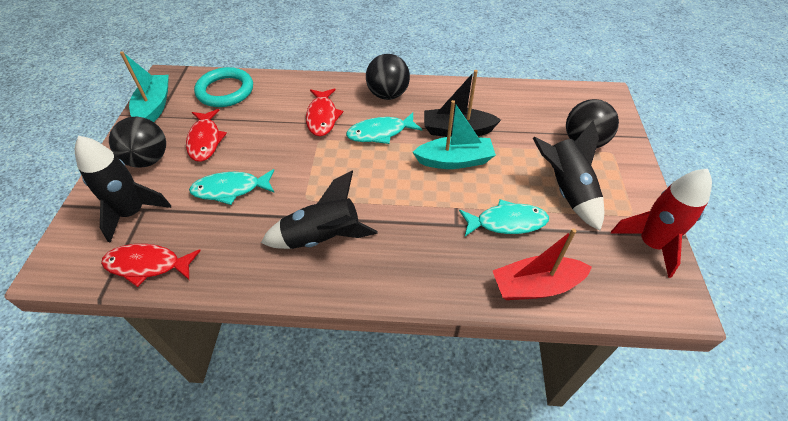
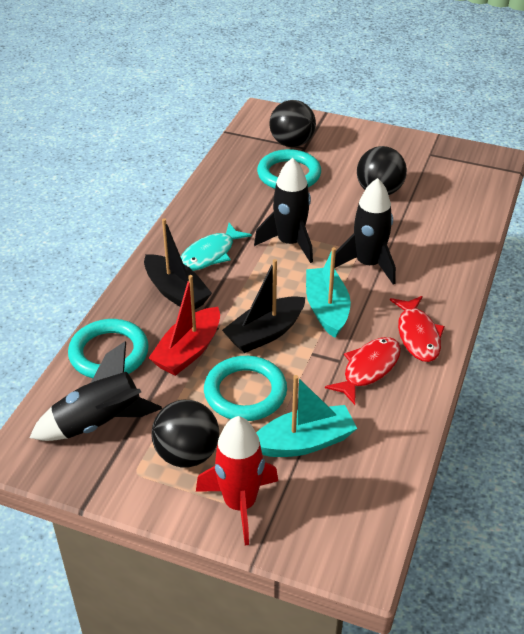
black boat: [424,70,501,137] = 1 -> [144,218,212,309] [222,259,305,353] = 2
red fish: [101,244,201,287] [186,109,227,162] [306,88,343,136] = 3 -> [325,337,401,405] [390,296,445,362] = 2
turquoise fish: [189,169,274,205] [346,112,422,144] [459,199,549,236] = 3 -> [181,223,252,271] = 1
turquoise ring: [194,67,253,107] = 1 -> [68,319,149,378] [204,356,287,421] [257,149,321,189] = 3

